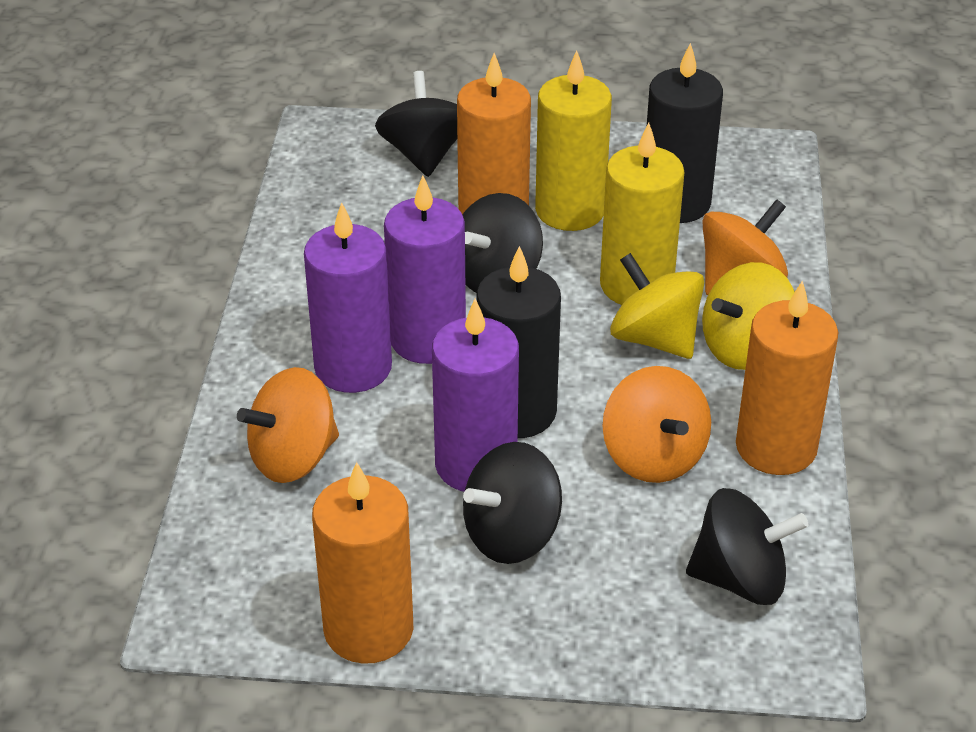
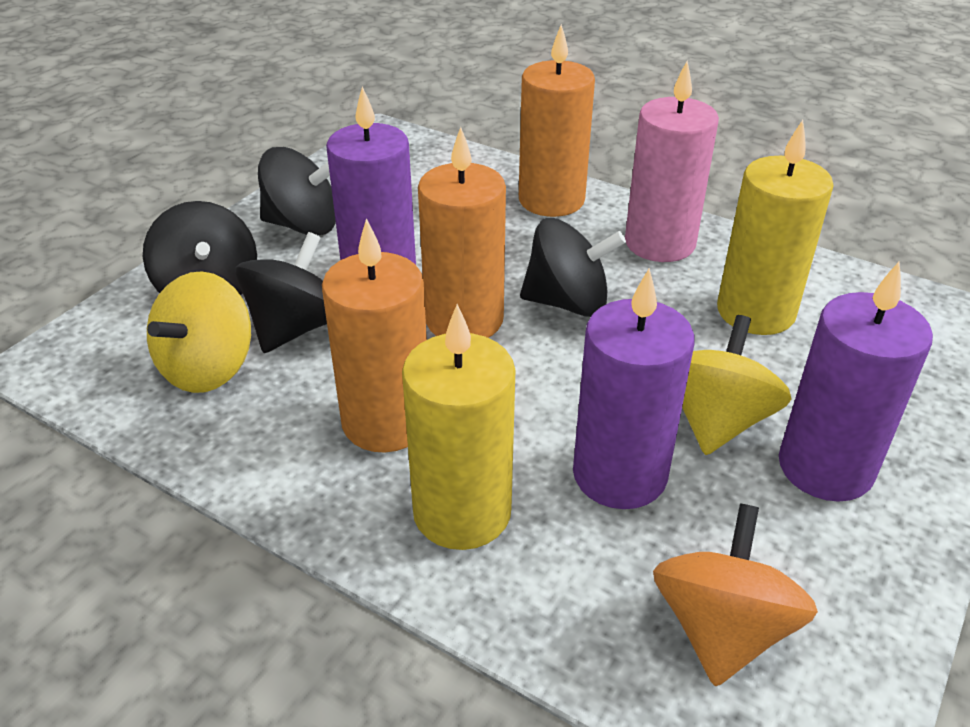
black candle: [476,246,561,438] [647,43,723,223] = 2 -> none = 0
orange spinning top: [237,367,339,483] [603,366,711,483] [702,199,788,295] = 3 -> [653,504,818,686] = 1
pink candle: none = 0 -> [625,61,719,262] = 1

